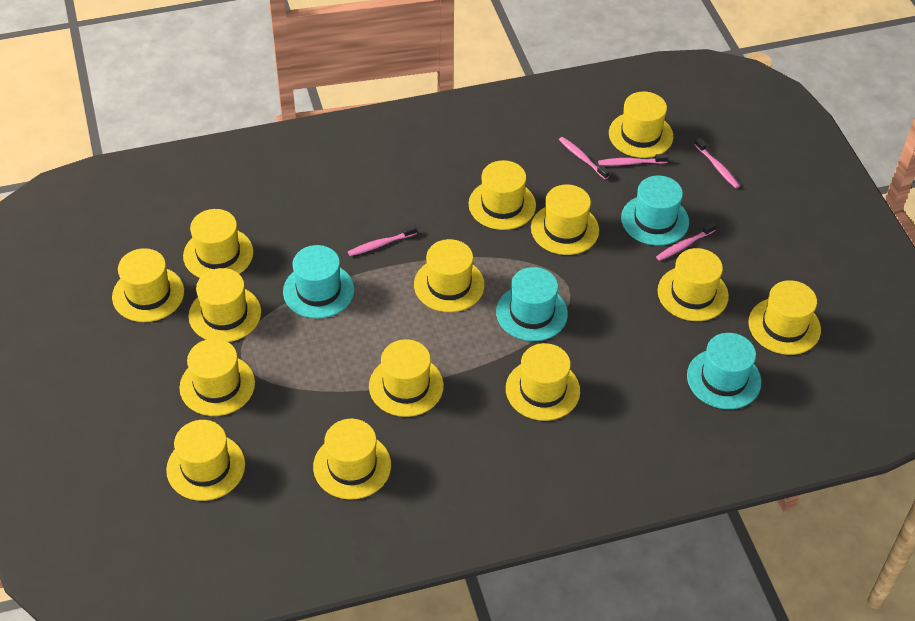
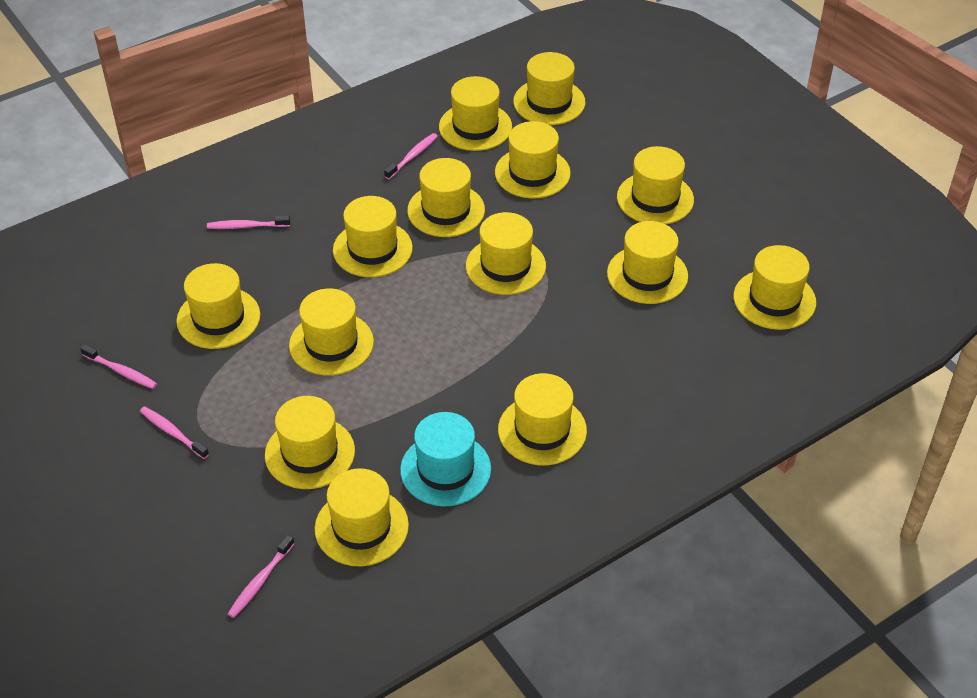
turquoise hat: [283,245,354,319] [496,267,568,341] [621,176,689,246] [687,333,761,409] = 4 -> [400,412,491,506] = 1

